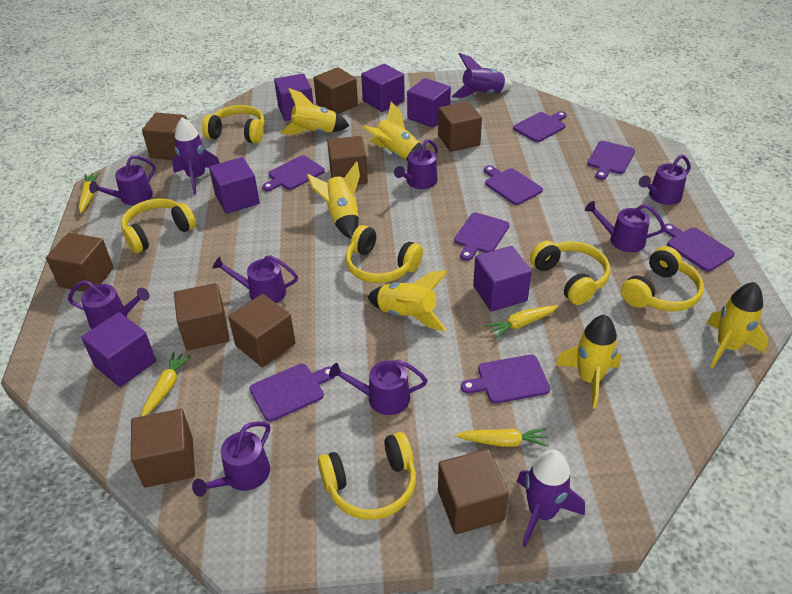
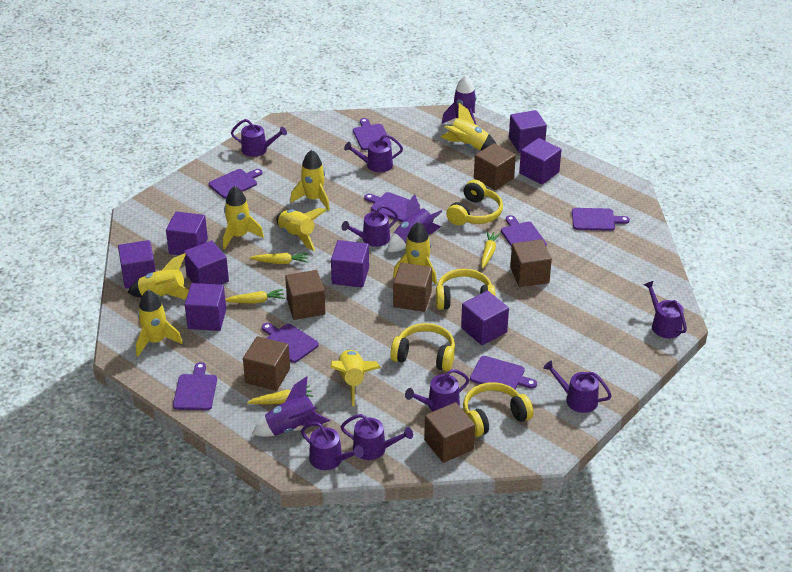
brown cube: [46,233,114,292] [131,409,195,488] [142,112,187,160] [174,283,230,350] [228,294,296,367] [313,67,358,114] [327,136,368,185] [438,101,482,152] [438,449,509,534] = 9 -> [243,336,290,391] [285,270,325,320] [393,263,432,312] [424,402,475,463] [474,143,516,190] [510,239,552,287] = 6
purple cube: [81,312,156,387] [209,157,260,214] [274,73,313,121] [361,64,405,112] [407,78,451,128] [473,246,532,312] = 6 -> [118,240,156,289] [166,211,208,255] [184,241,229,285] [185,283,226,331] [331,240,369,288] [461,291,509,345] [509,110,547,153] [519,138,562,185] = 8
yellow headphones: [121,198,196,254] [202,105,265,144] [318,432,416,520] [345,225,423,283] [530,241,610,305] [621,246,704,312] = 6 -> [390,323,455,371] [436,269,496,310] [446,180,503,225] [463,382,533,437] = 4
yellow rocket: [280,88,350,135] [307,162,360,239] [362,102,422,161] [368,270,448,331] [555,315,621,409] [706,282,768,368] = 6 -> [127,253,189,299] [136,290,183,357] [223,186,264,249] [276,208,327,251] [290,150,330,211] [330,350,381,406] [393,222,437,285] [440,103,496,150] = 8

